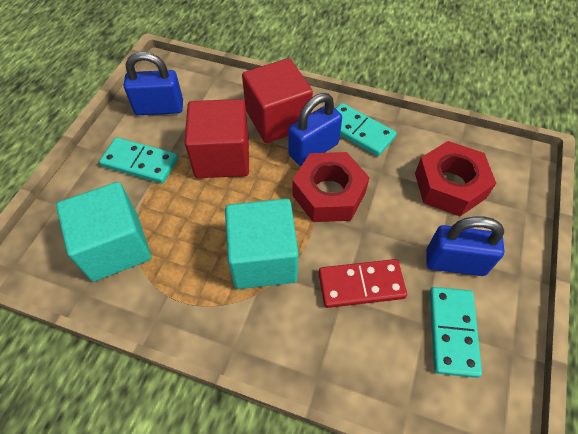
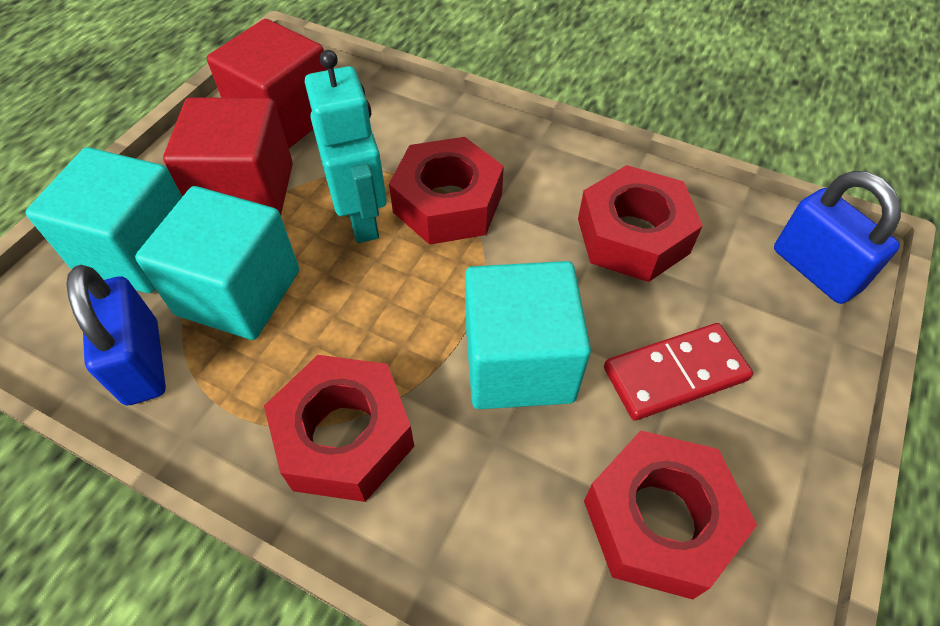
blue padlock: [124,52,183,115] [289,93,342,166] [426,216,504,276] = 3 -> [66,265,166,405] [774,170,901,304] = 2
red nut: [292,152,370,222] [415,141,496,216] = 2 -> [264,355,415,502] [389,137,504,245] [578,165,703,282] [584,430,757,600] = 4
turquoise cube: [56,182,151,282] [225,199,299,289] = 2 -> [26,147,182,293] [135,186,299,340] [465,261,591,409] = 3
turquoise domino: [99,137,178,184] [336,103,397,156] [430,287,482,378] = 3 -> none = 0
turquoise robot: none = 0 -> [305,50,387,243] = 1

